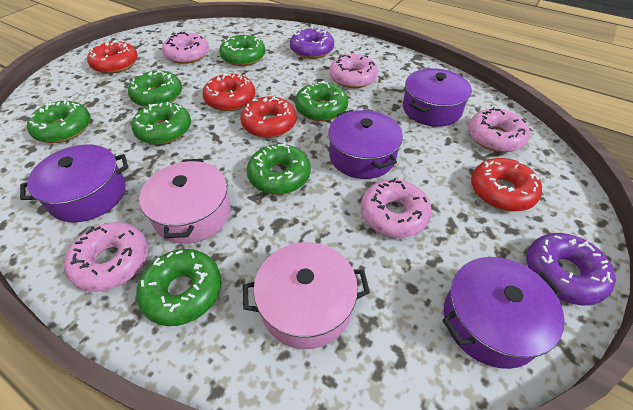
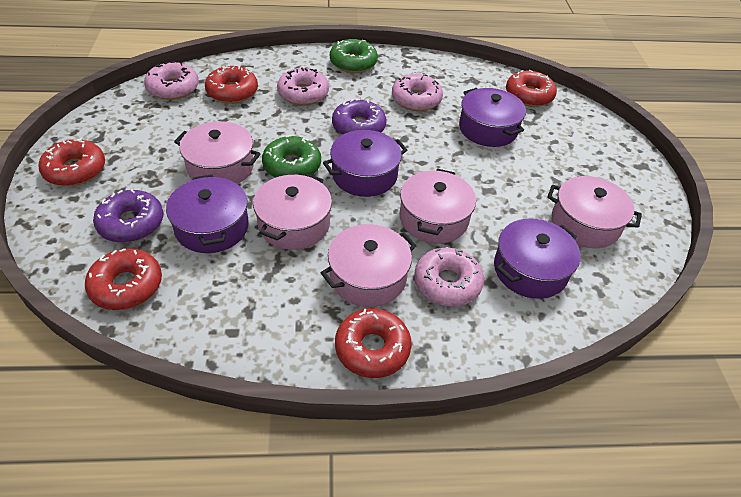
green donut: [27,101,91,143] [128,70,182,107] [132,102,191,144] [136,249,222,326] [219,34,265,66] [247,143,311,195] [295,81,348,121] = 7 -> [262,135,321,178] [330,39,378,73] = 2
pink donut: [64,222,148,292] [162,32,209,64] [329,54,378,88] [361,178,432,238] [468,107,530,152] = 5 -> [144,61,199,100] [277,68,329,106] [392,74,443,111] [414,247,484,306] = 4
pink pot: [139,159,230,244] [243,242,370,349] = 2 -> [174,121,260,184] [253,174,332,250] [321,224,416,307] [400,169,476,244] [547,176,642,248] = 5
red donut: [87,41,138,74] [203,73,256,111] [241,96,297,138] [471,158,542,211] = 4 -> [38,138,105,186] [85,248,162,310] [205,66,258,103] [335,308,412,378] [506,70,557,107] = 5

